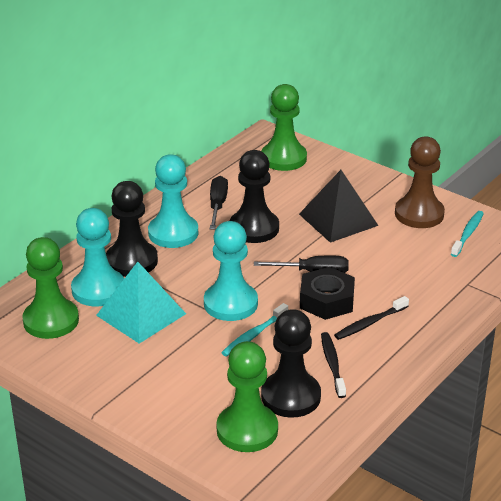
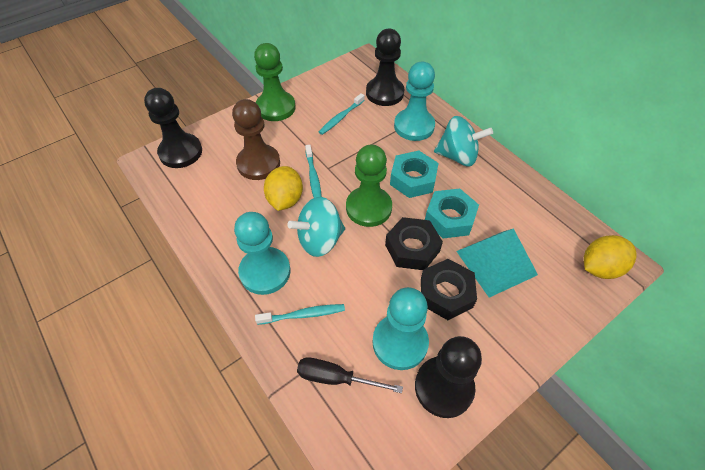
black nut: [300,267,355,320] = 1 -> [385,217,443,270] [421,259,477,320] = 2
black pyramid: [299,170,378,243] = 1 -> none = 0
black screwdriver: [210,176,228,230] [254,256,349,273] = 2 -> [297,357,403,393] = 1
black toothbrush: [321,332,346,398] [334,296,409,340] = 2 -> none = 0
green pawn: [22,237,79,339] [216,341,278,452] [261,84,307,171] = 3 -> [254,43,296,121] [346,144,392,227] = 2
turquoise nut: none = 0 -> [390,151,439,198] [425,188,479,238] = 2
turquoise spinning top: none = 0 -> [288,197,345,257] [434,116,493,166] = 2
turquoise toothbrush: [221,303,288,357] [451,211,484,257] = 2 -> [255,304,345,325] [305,145,322,198] [319,93,365,135] = 3
yellow lemon: none = 0 -> [264,166,303,211] [584,235,636,279] = 2

